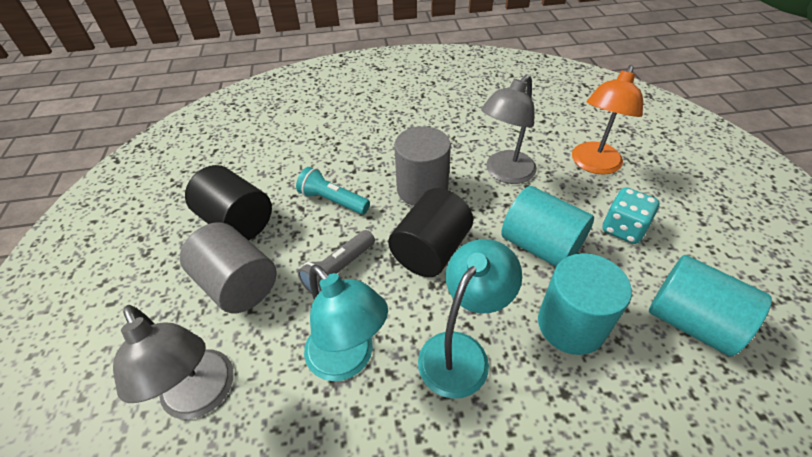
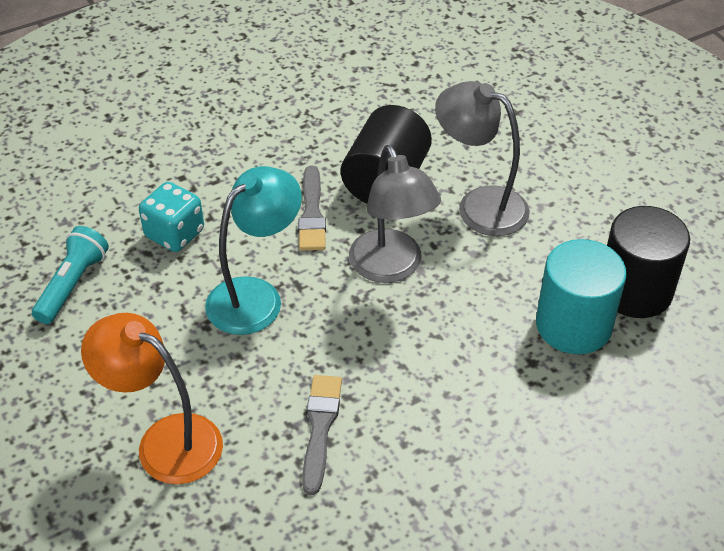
grey brush: none = 0 -> [298,165,326,250] [302,375,342,495] = 2
grey cylinder: [180,222,277,314] [394,126,451,206] = 2 -> none = 0
grey flashlight: [298,230,375,294] = 1 -> none = 0
turquoise cylinder: [501,186,594,267] [538,253,632,355] [649,255,772,357] = 3 -> [536,239,627,354] = 1
turquoise lamp: [304,265,388,381] [418,239,522,399] = 2 -> [205,166,302,335] = 1

